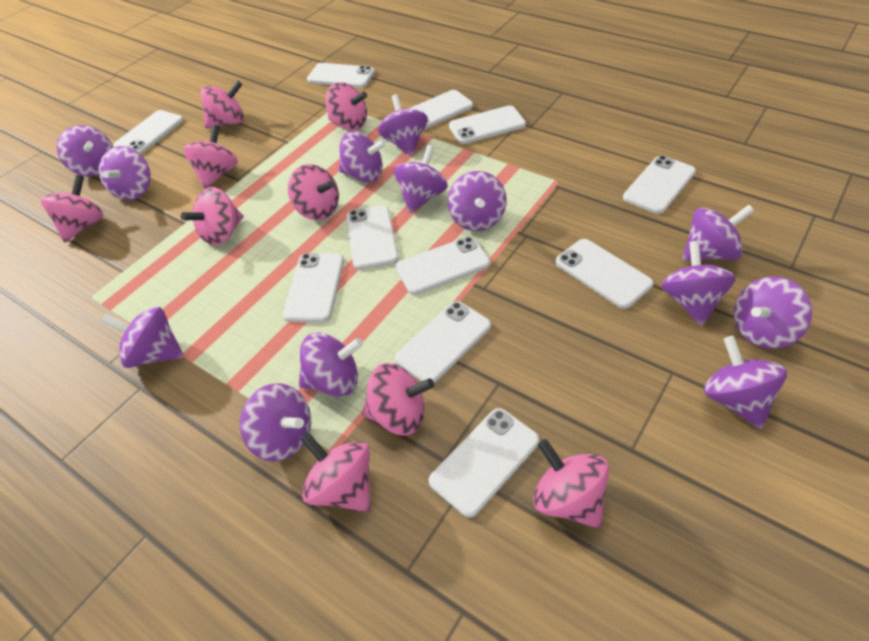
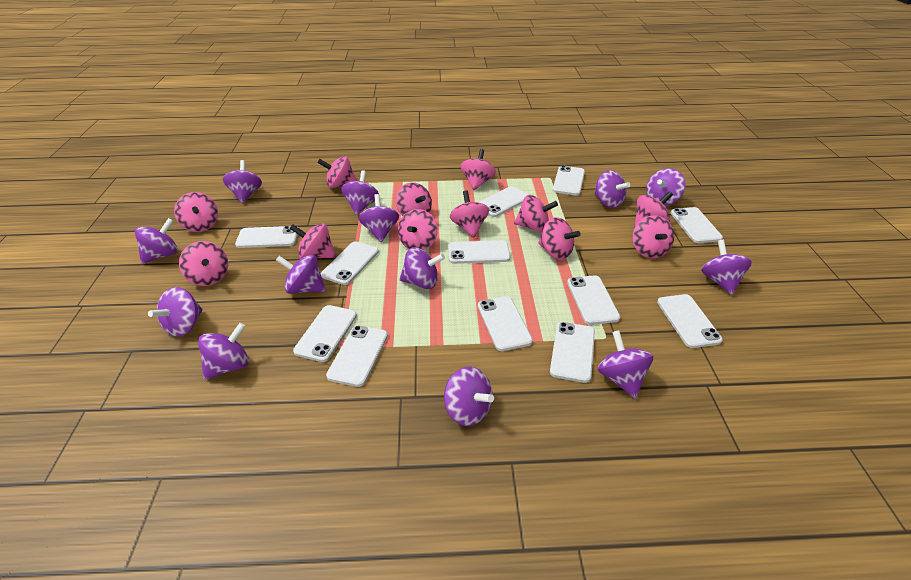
pink spinning top: [40,174,103,242] [181,187,243,246] [183,124,238,189] [201,80,244,128] [288,164,339,220] [300,432,371,512] [325,82,367,131] [362,363,434,436] [533,439,609,528] = 9 -> [174,192,218,232] [179,241,228,286] [290,223,336,259] [317,156,357,188] [396,182,432,216] [398,209,438,250] [450,190,489,238] [461,149,496,190] [514,195,558,232] [538,217,580,260] [632,215,674,258] [634,191,673,228] = 12
white phone: [113,110,183,154] [283,253,344,323] [307,63,375,88] [347,205,399,270] [395,301,491,384] [396,237,490,295] [408,90,473,130] [429,408,540,518] [449,106,526,144] [556,239,654,309] [623,155,696,214] = 11 -> [235,226,298,248] [293,305,357,362] [321,241,379,285] [326,325,388,387] [448,240,510,264] [478,186,529,217] [478,296,533,351] [550,322,595,383] [553,165,585,195] [567,275,620,325] [657,294,723,348] [671,207,723,243] = 12

